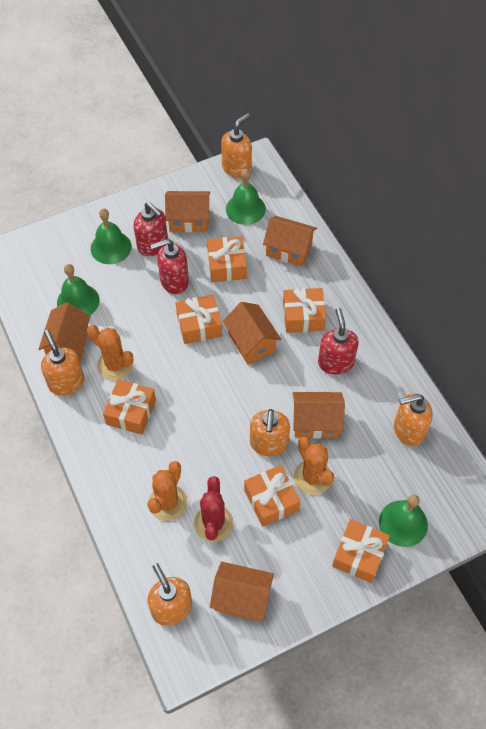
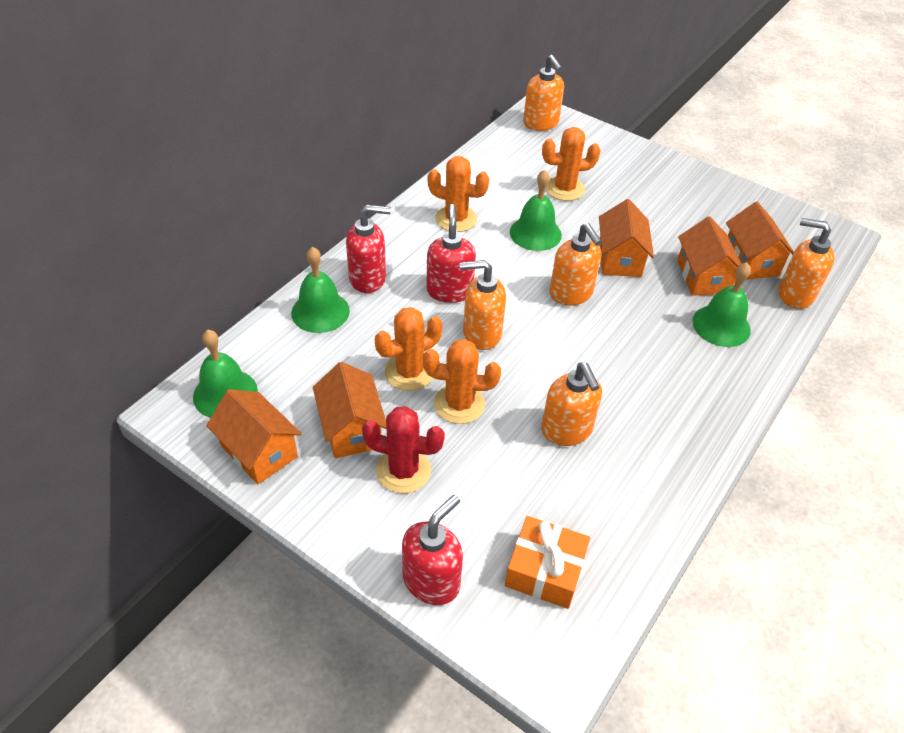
orange cactus: [87,325,133,381] [148,461,187,521] [294,436,334,495] = 3 -> [375,307,443,391] [423,339,501,424] [427,156,490,232] [542,127,601,201] = 4
orange gift: [103,379,156,435] [176,295,222,344] [207,236,247,282] [244,465,300,527] [283,288,326,333] [332,519,390,583] = 6 -> [505,516,590,609] = 1
orange house: [38,302,90,361] [165,191,210,232] [210,562,274,621] [223,302,281,365] [263,216,317,267] [293,392,345,438] = 6 -> [206,389,302,484] [313,362,386,458] [599,199,654,277] [677,216,741,296] [726,202,794,280] = 5

